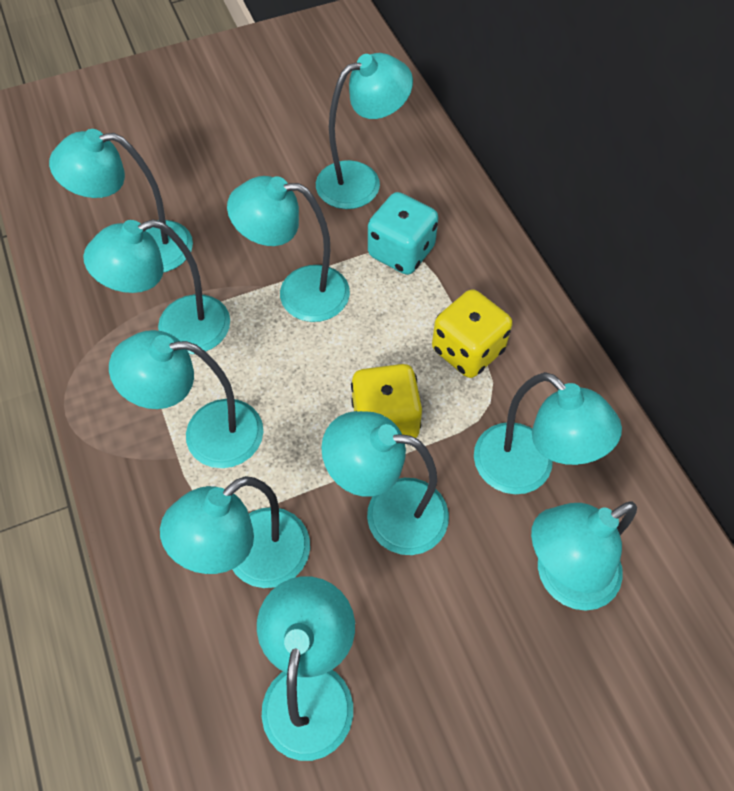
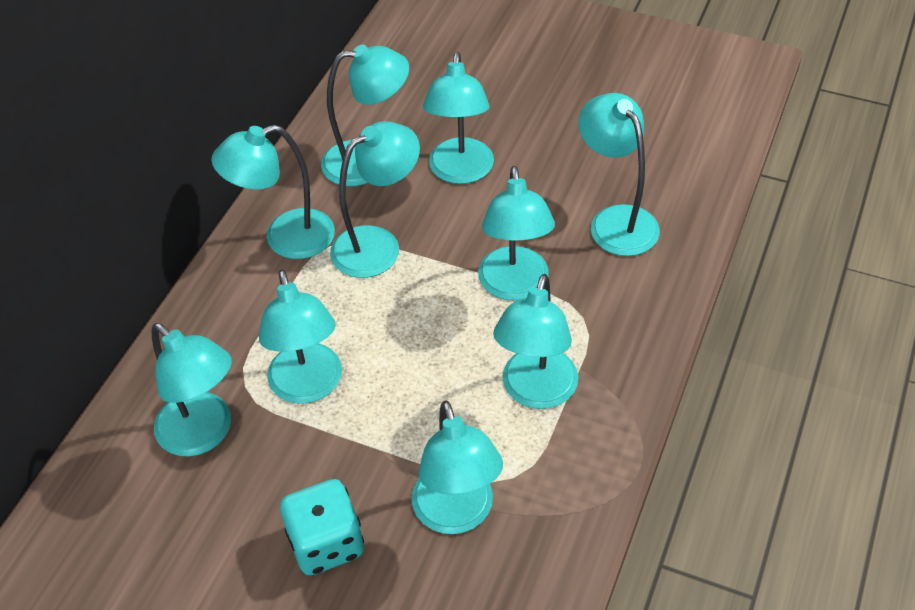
yellow dice: [351,364,422,438] [432,289,513,378] = 2 -> none = 0

